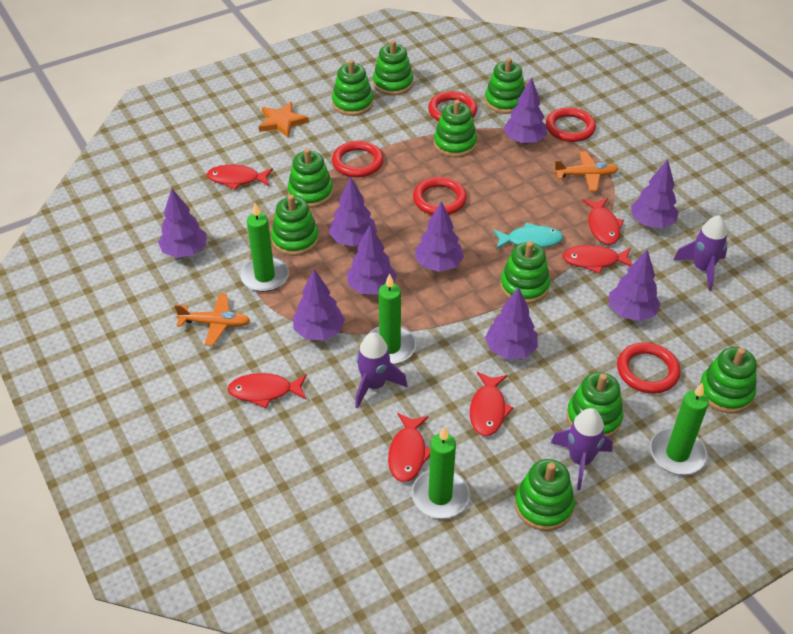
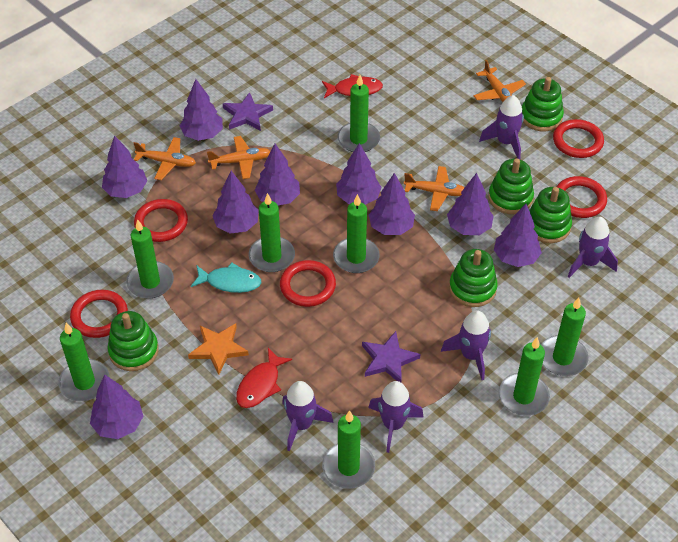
green candle: [240,203,289,292] [368,274,416,364] [411,426,470,519] [650,383,709,475] = 4 -> [58,323,109,401] [126,219,174,299] [249,193,295,272] [322,410,375,489] [333,194,380,273] [337,75,380,152] [499,337,550,416] [541,298,588,376] = 8
green stacking toy: [271,195,319,256] [288,148,333,208] [332,60,373,116] [373,40,413,96] [434,100,477,157] [485,58,525,114] [500,241,550,304] [515,459,575,531] [566,372,623,438] [699,347,757,414] = 10 -> [108,311,159,371] [449,249,498,307] [488,158,534,214] [522,77,564,131] [529,187,572,243] = 5
orange plane: [175,294,251,346] [554,151,618,191] = 2 -> [134,137,196,180] [207,136,271,179] [404,166,465,211] [474,60,526,102] = 4
purple rocket: [355,332,407,408] [551,408,613,490] [674,215,728,291] = 3 -> [282,381,334,451] [368,381,424,453] [441,311,491,380] [479,95,524,160] [568,217,618,278] = 5
purple star: none = 0 -> [223,92,273,131] [362,331,420,382] = 2
red fish: [207,165,273,190] [227,373,307,408] [388,413,430,482] [470,372,514,436] [562,245,632,274] [582,198,624,245] = 6 -> [236,348,292,408] [322,74,383,98] = 2

